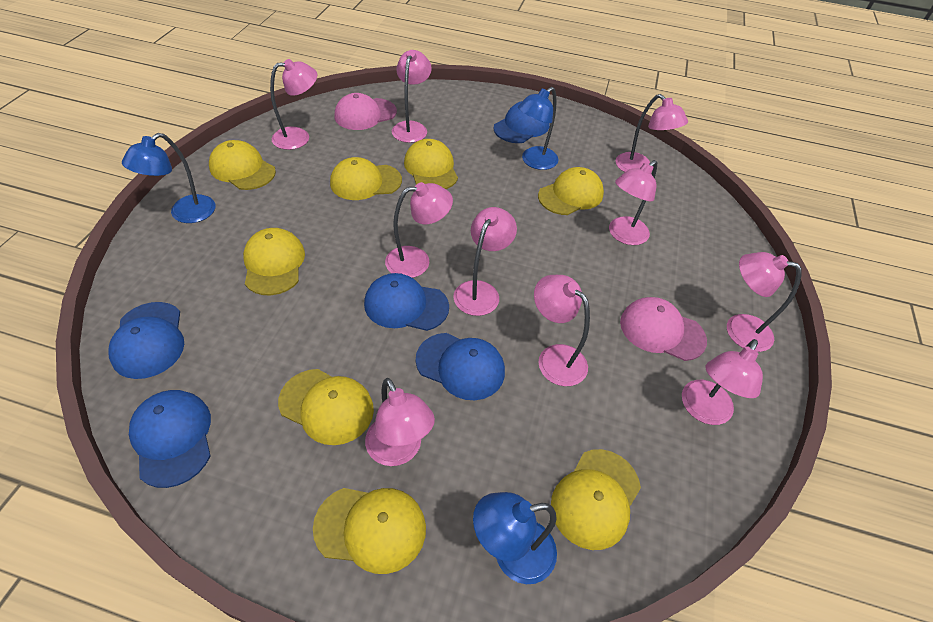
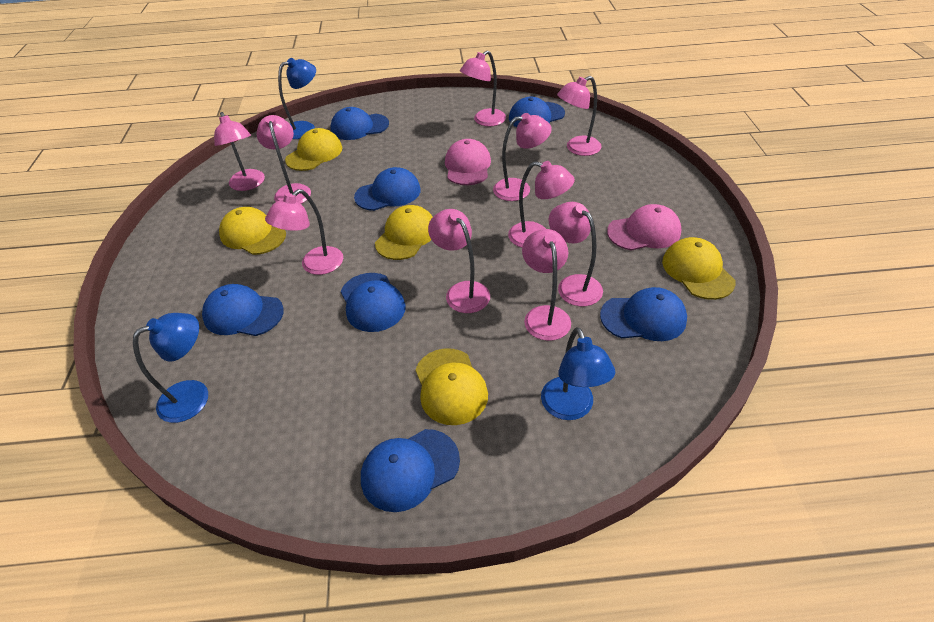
blue cap: [109,302,184,379] [129,390,211,488] [364,273,449,331] [416,333,505,400] [493,101,550,143] = 5 -> [202,284,284,336] [330,107,389,140] [341,273,406,332] [354,167,421,211] [361,429,460,512] [509,97,565,127] [600,287,687,341] = 7
yellow cap: [209,140,276,190] [243,228,305,295] [278,369,374,445] [313,488,426,574] [330,157,402,200] [404,139,458,189] [538,167,604,215] [551,449,641,550] = 8 -> [219,207,286,255] [285,128,342,171] [375,205,433,260] [415,348,488,425] [662,237,736,300] = 5

